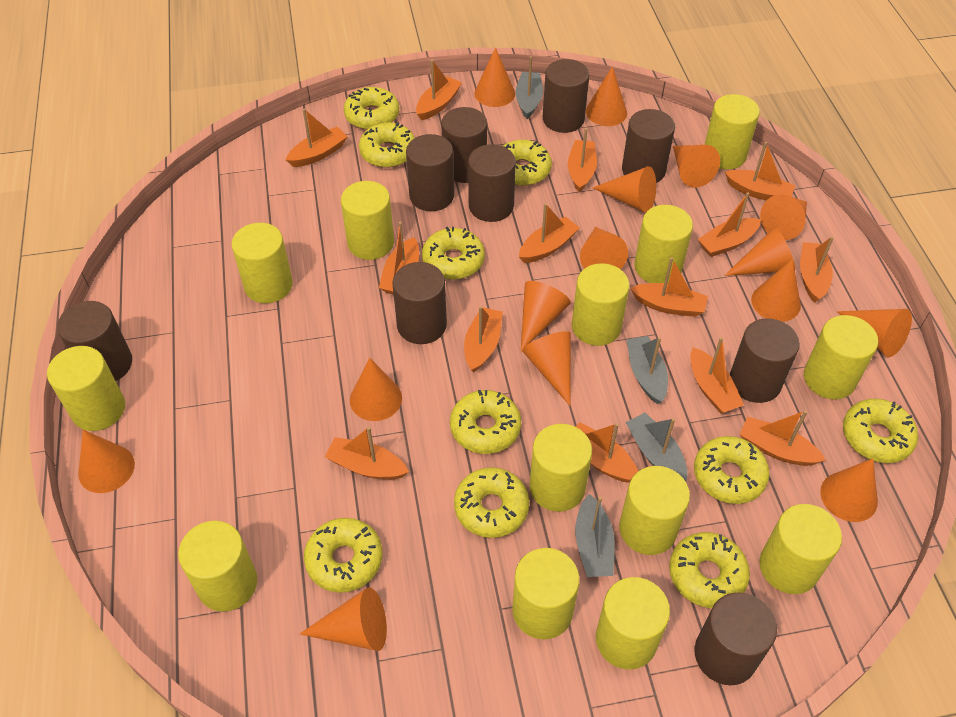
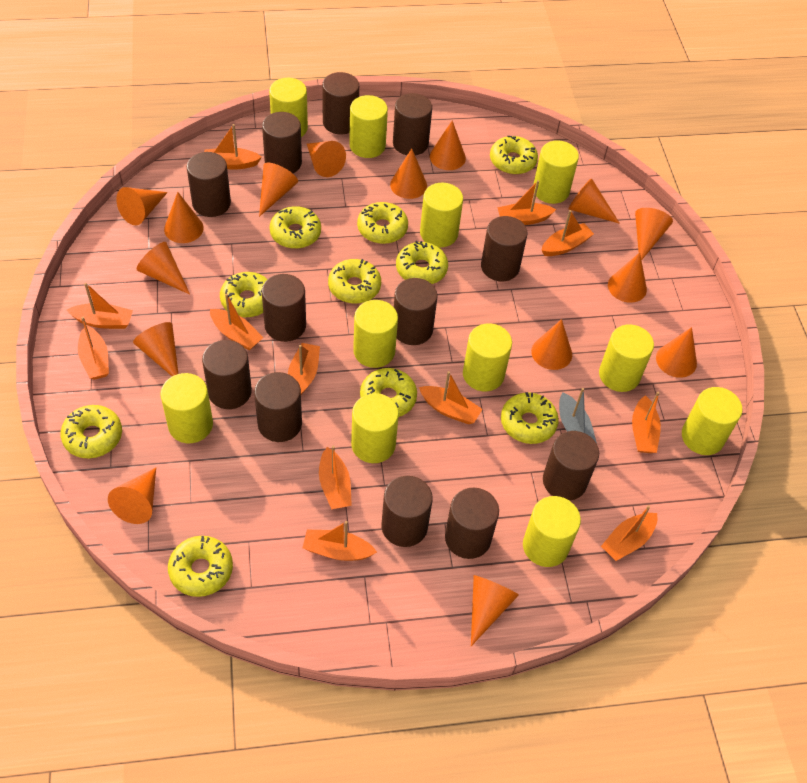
brown cylinder: [57,301,132,381] [392,262,447,344] [406,134,454,211] [441,107,487,183] [468,144,516,222] [543,59,590,133] [622,109,675,183] [695,592,777,685] [730,318,800,403] = 9 -> [187,152,231,217] [202,340,252,409] [254,372,302,442] [262,112,302,173] [262,274,306,342] [322,72,359,134] [381,476,433,547] [393,93,432,155] [394,278,437,345] [445,488,499,559] [481,216,528,281] [543,431,599,501] = 12
grey boat: [516,56,543,119] [575,494,615,577] [626,336,668,404] [626,412,688,481] = 4 -> [559,388,597,444] = 1
orange boat: [286,109,348,167] [325,427,409,480] [379,222,419,295] [416,60,462,120] [464,306,503,373] [519,203,579,263] [568,128,597,192] [575,422,638,483] [630,257,708,317] [690,337,744,413] [698,192,761,257] [725,142,796,200] [739,410,826,466] [800,236,834,302] = 14 -> [67,283,133,329] [78,317,109,380] [204,124,262,170] [210,293,264,350] [288,343,320,395] [302,521,377,561] [319,446,352,509] [419,371,482,424] [497,180,556,225] [541,210,594,256] [601,505,658,561] [632,392,661,453] = 12
yellow cylinder: [47,346,125,431] [178,521,257,612] [232,223,293,303] [341,181,394,260] [512,548,580,639] [529,424,592,512] [572,263,630,346] [596,577,670,670] [619,466,690,555] [634,205,693,284] [705,94,760,170] [759,504,842,594] [804,315,878,399] = 13 -> [160,373,213,443] [269,78,308,137] [349,95,388,158] [351,393,399,463] [353,300,398,368] [420,183,463,247] [463,323,512,391] [523,496,581,567] [533,140,579,204] [599,324,654,392] [682,387,742,455] = 11

